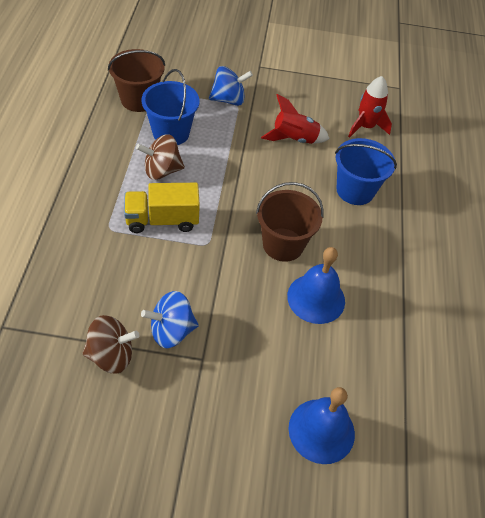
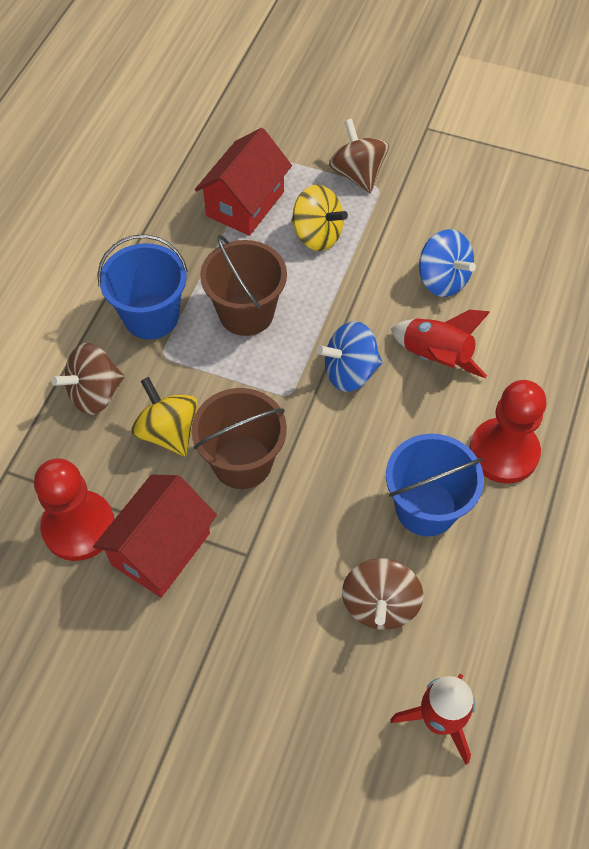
blue bell: [287,247,345,324] [289,387,355,464] = 2 -> none = 0
brown spinning top: [82,315,139,374] [136,134,185,180] = 2 -> [52,343,125,415] [329,119,389,193] [342,558,423,630] = 3
red house: none = 0 -> [93,475,217,597] [195,128,292,236] = 2
red pawn: none = 0 -> [34,458,114,561] [469,380,546,484] = 2
yellow spinning top: none = 0 -> [131,377,198,456] [291,184,348,251] = 2
yellow truck: [124,183,200,233] = 1 -> none = 0

